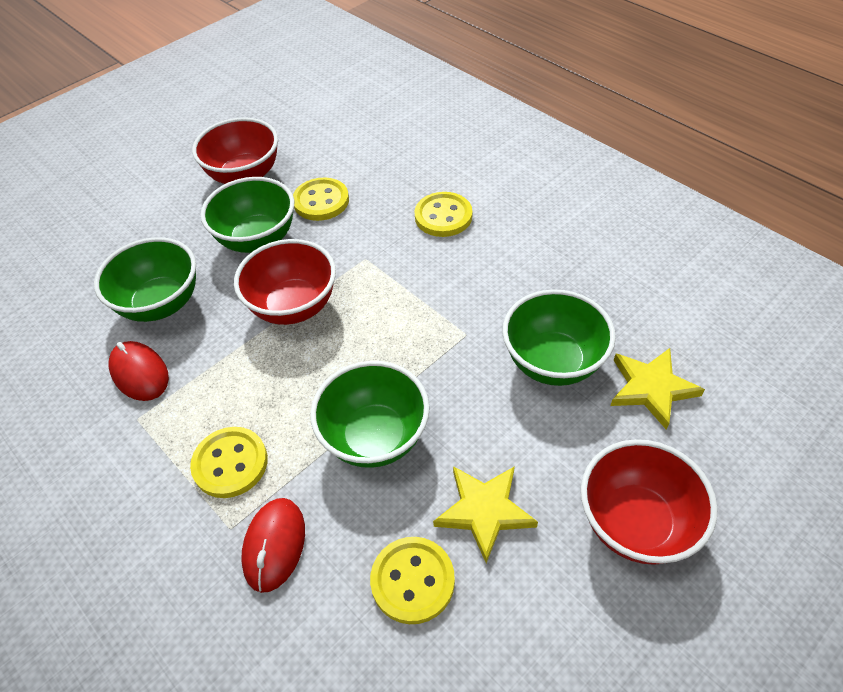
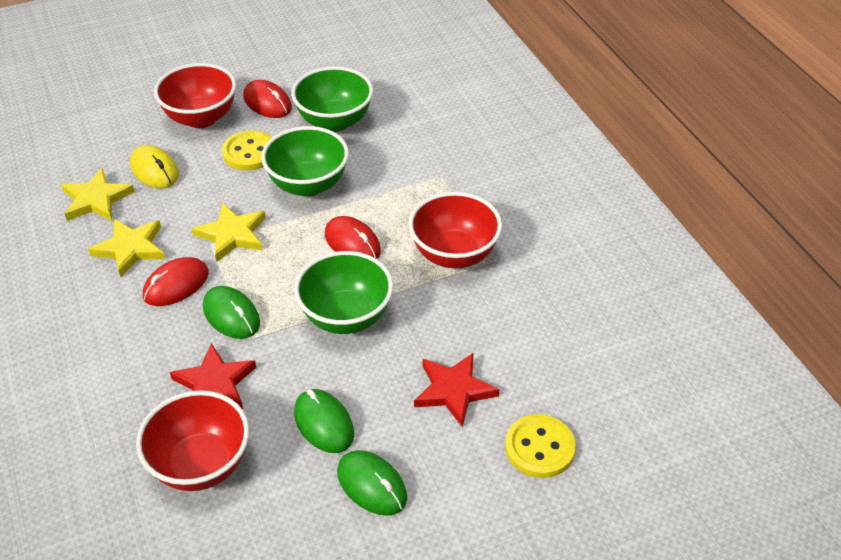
green bowl: [94,237,196,322] [201,177,294,253] [310,361,430,468] [502,289,616,386] = 4 -> [261,126,349,197] [291,66,373,132] [294,251,393,334] = 3
green mouse: none = 0 -> [203,286,260,339] [294,389,354,453] [337,450,407,516] = 3
red mouse: [109,341,169,401] [241,498,305,593] = 2 -> [143,257,209,306] [243,80,292,118] [325,216,381,259] = 3
red star: none = 0 -> [170,343,256,409] [414,352,499,427] = 2
yellow button: [190,427,268,498] [293,178,349,221] [370,537,455,624] [414,192,472,237] = 4 -> [222,130,272,171] [505,414,576,478] = 2
yellow mouse: none = 0 -> [130,145,179,188] = 1
yellow star: [433,466,538,563] [611,348,705,430] = 2 -> [61,168,134,221] [88,219,165,277] [192,203,266,262] = 3

